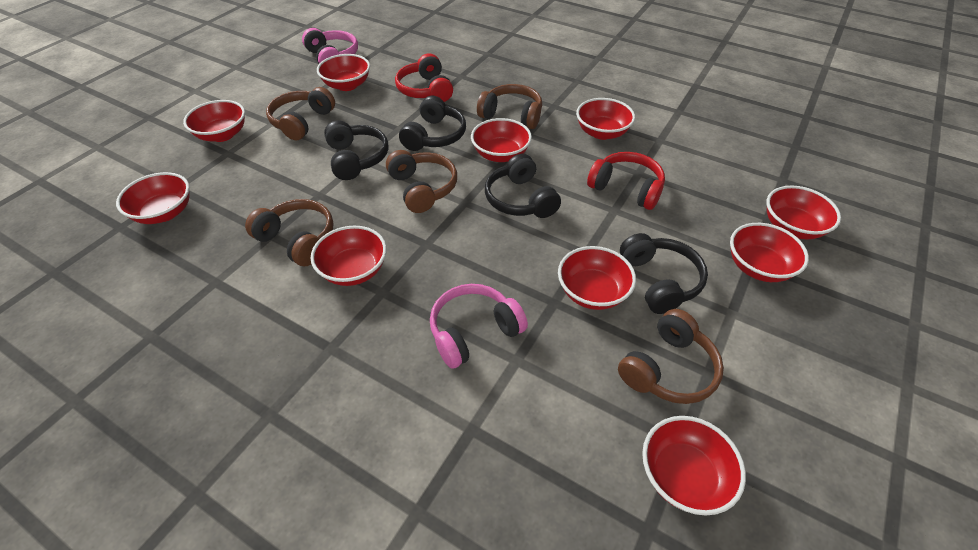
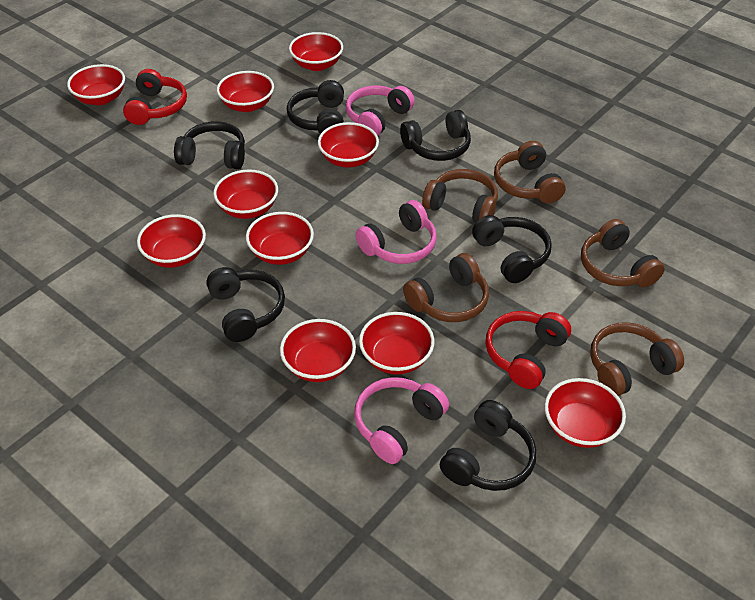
black headphones: [324,120,389,180] [399,95,466,151] [485,154,561,218] [620,233,708,314] = 4 -> [174,121,245,169] [206,267,285,342] [287,80,344,134] [400,110,471,161] [440,400,537,491] [472,215,552,283] = 6
pink headphones: [302,28,358,64] [430,284,528,369] = 2 -> [346,86,415,136] [354,377,449,464] [356,200,437,264] = 3

